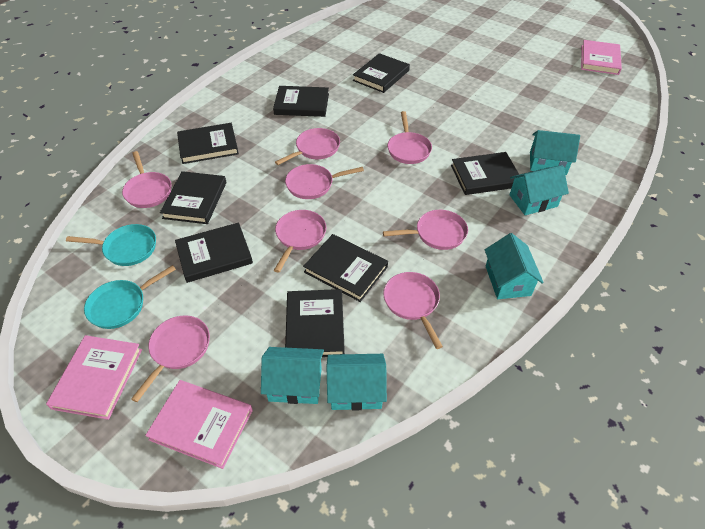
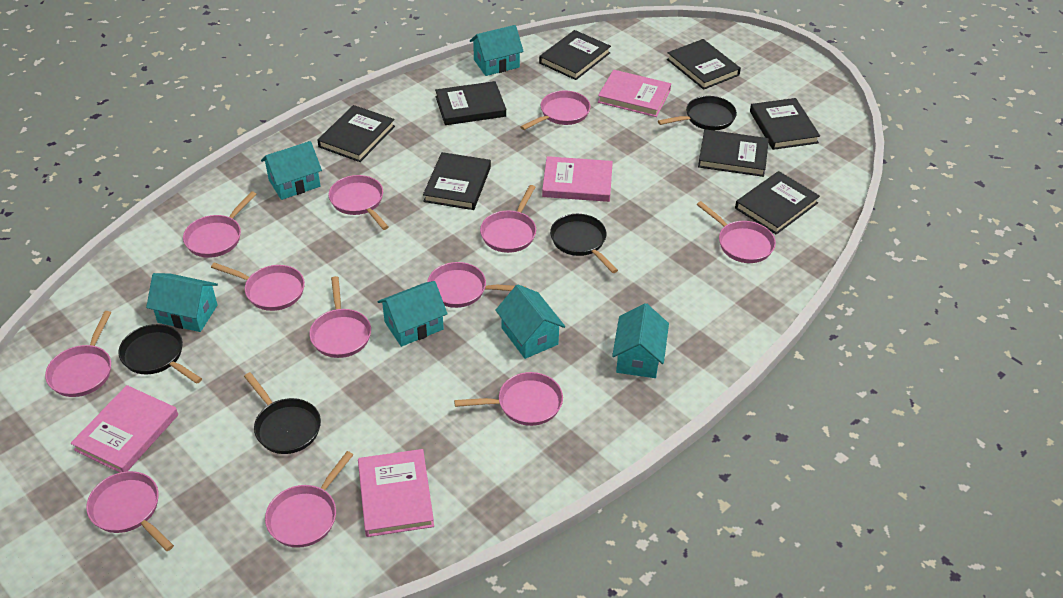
black pan: none = 0 -> [118,324,202,384] [244,372,321,454] [550,214,618,273] [658,96,737,130] = 4
pink book: [46,335,142,420] [145,380,253,469] [581,40,622,75] = 3 -> [71,385,178,473] [358,449,434,537] [542,156,613,202] [598,70,671,117] = 4
pink pan: [122,151,171,208] [131,315,210,402] [274,210,326,273] [275,128,340,165] [285,164,364,199] [383,210,468,250] [383,272,443,349] [387,111,432,164] = 8 -> [45,311,111,397] [86,471,174,551] [183,191,256,258] [211,262,305,311] [265,451,353,548] [309,276,371,358] [329,175,389,230] [427,262,526,308] [454,372,563,426] [480,185,536,253] [520,90,590,130] [697,201,776,263] = 12
turquoise house: [261,347,324,404] [327,354,387,411] [485,233,544,299] [510,165,569,215] [530,130,580,175] = 5 -> [146,273,218,332] [261,141,322,200] [378,281,448,347] [470,25,524,76] [495,285,565,359] [612,303,669,378] = 6
turquoise pan: [66,224,156,266] [84,265,176,329] = 2 -> none = 0

